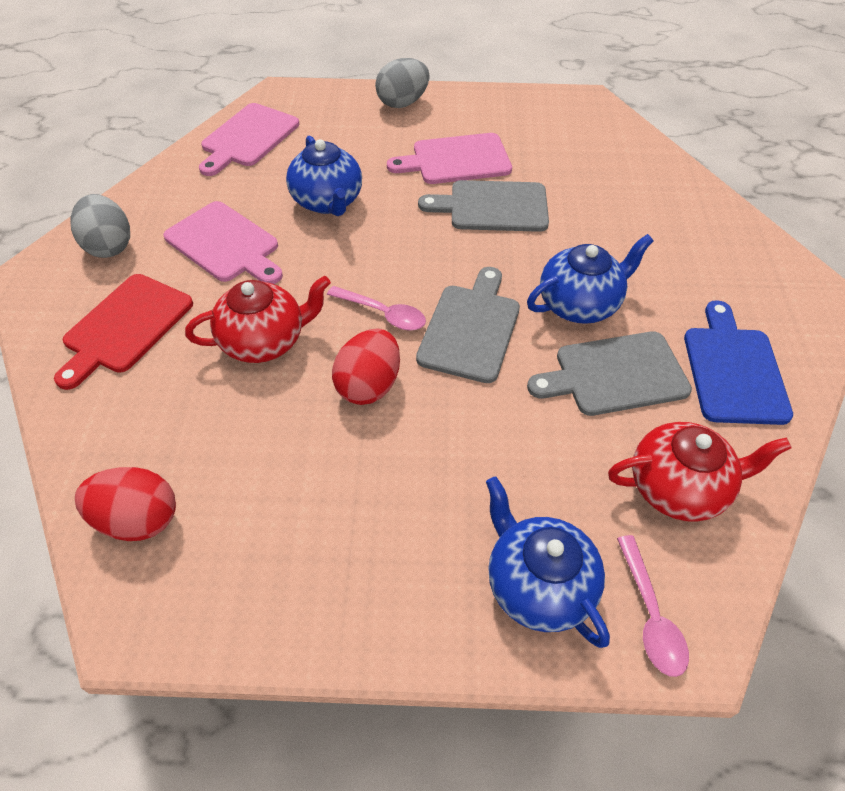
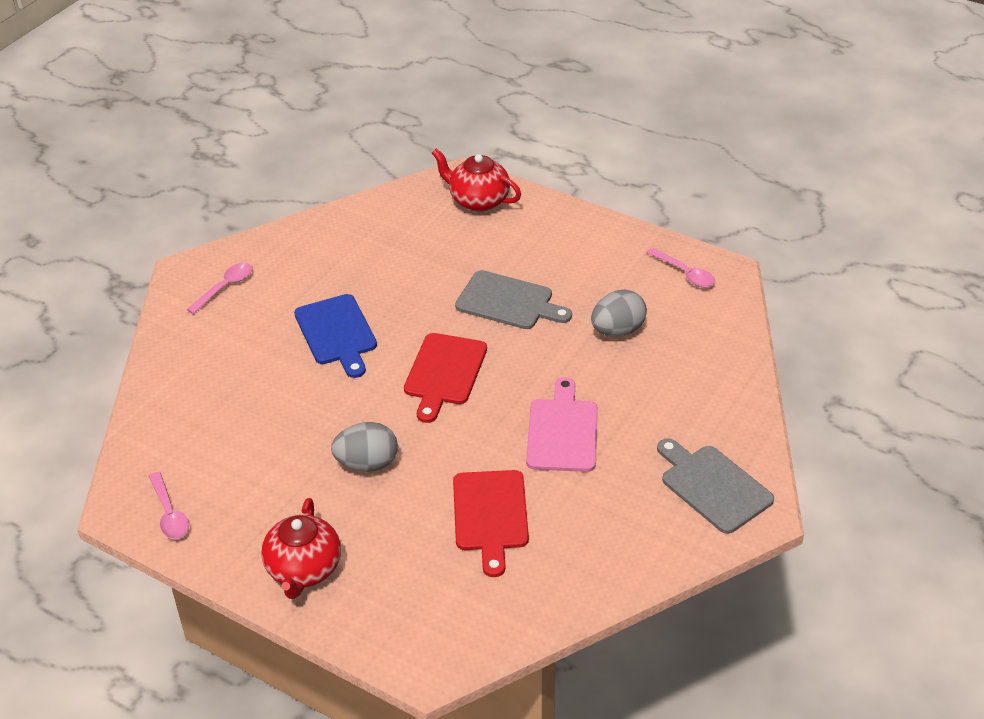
blue teapot: [286,135,362,216] [486,477,610,648] [527,234,654,324] = 3 -> none = 0
grey cutting board: [416,267,520,383] [418,180,549,232] [527,331,692,416] = 3 -> [455,270,572,329] [657,438,774,534] = 2
pink cutting board: [164,201,283,284] [199,103,299,176] [387,133,512,184] = 3 -> [526,377,598,472] = 1
pink spoon: [327,286,426,331] [617,535,689,677] = 2 -> [149,472,189,539] [186,263,253,314] [646,247,715,288] = 3
red cutting board: [54,274,193,390] = 1 -> [404,333,487,423] [453,470,529,577] = 2
red egg: [75,467,176,541] [332,329,400,405] = 2 -> none = 0

